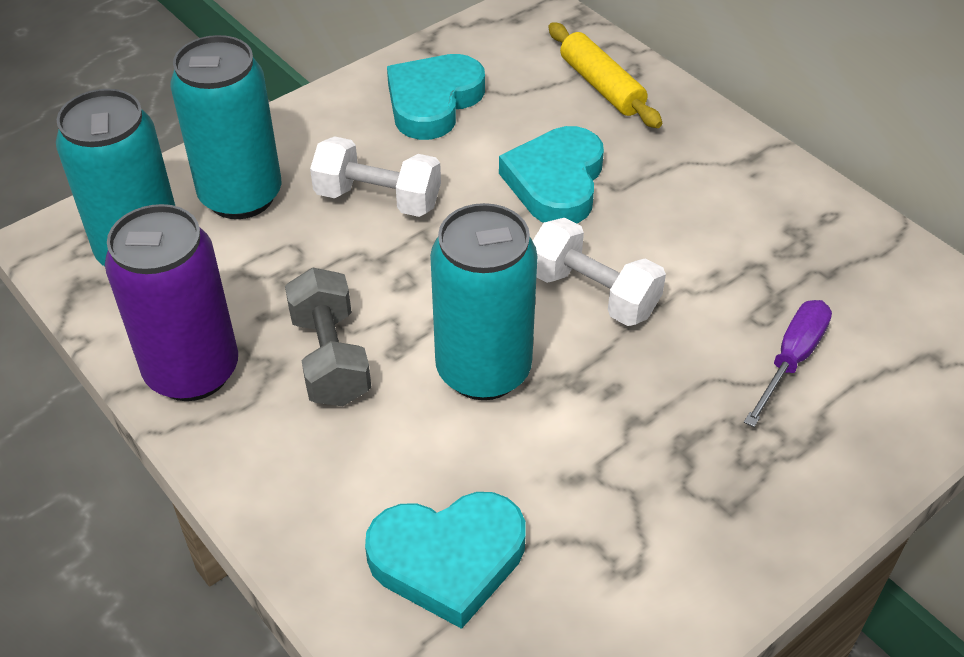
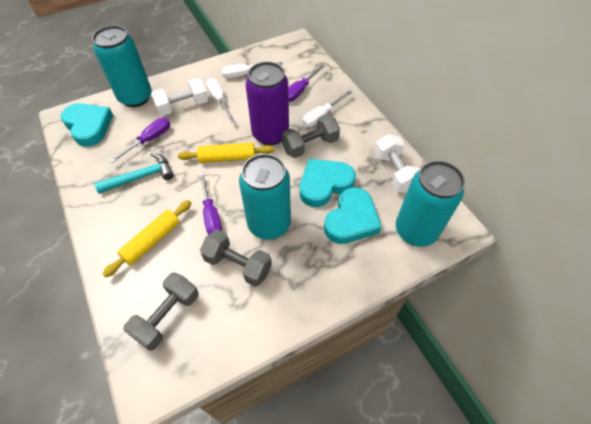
grey dumbbell: [285,267,371,406] = 1 -> [124,272,199,351] [200,230,272,287] [282,115,340,158] = 3
purple screwdriver: [744,300,832,427] = 1 -> [110,118,170,163] [199,172,222,235] [288,64,325,102] = 3
turquoise hammer: none = 0 -> [94,153,174,194] = 1
white screwdriver: none = 0 -> [206,78,235,123] [221,62,283,78] [302,90,352,127] = 3
yellow rolling pin: [548,22,662,128] = 1 -> [103,200,192,277] [178,142,274,163] = 2

